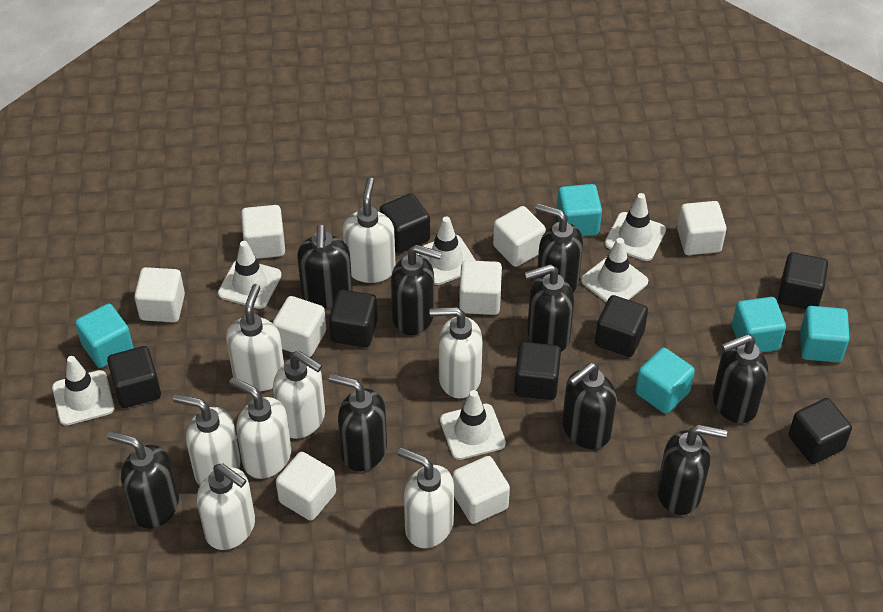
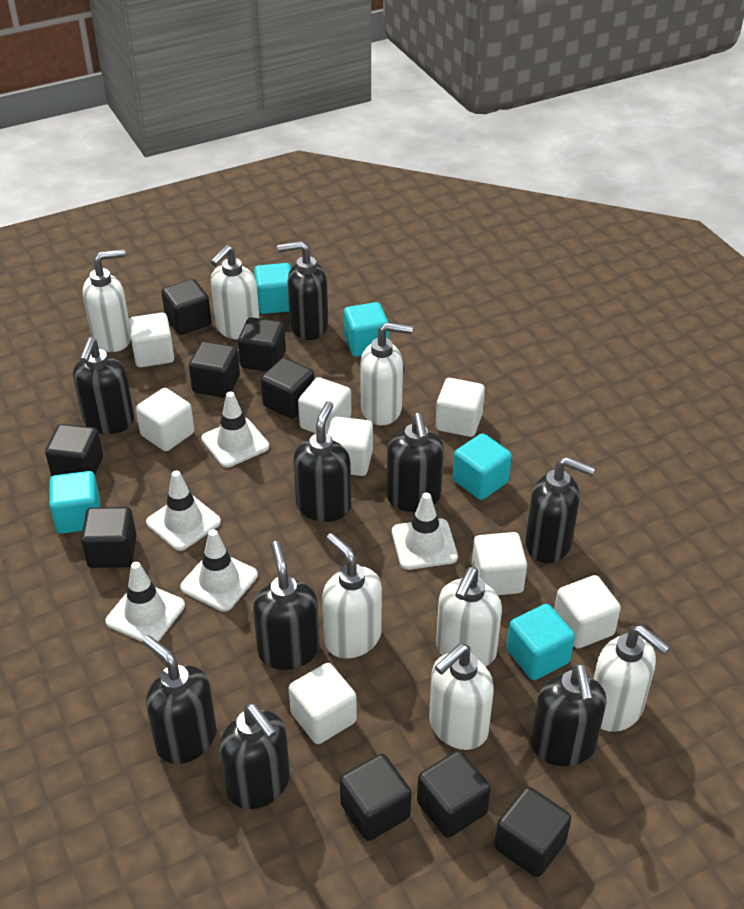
black cube: [107,346,161,408] [329,290,378,348] [380,193,430,253] [514,342,561,400] [595,295,648,357] [778,252,828,309] [788,398,852,464] = 7 -> [45,424,103,477] [81,507,137,568] [161,279,211,335] [189,341,240,398] [238,317,286,371] [261,358,314,419] [340,754,411,841] [417,750,491,838] [494,787,571,877] = 9
white soap dispenser: [173,394,240,485] [197,464,255,550] [226,284,284,391] [229,377,291,479] [273,351,325,439] [343,177,396,283] [398,448,454,548] [430,307,483,398] = 8 -> [83,249,131,352] [210,245,259,340] [322,533,382,659] [360,322,413,426] [429,644,494,750] [436,567,502,667] [593,625,670,732] = 7
white traffic cone: [52,356,114,425] [218,241,282,309] [416,216,476,285] [440,390,506,460] [581,238,648,303] [605,193,666,261] = 6 -> [105,562,185,642] [146,471,221,551] [180,529,258,612] [201,392,269,467] [392,493,458,570] = 5

